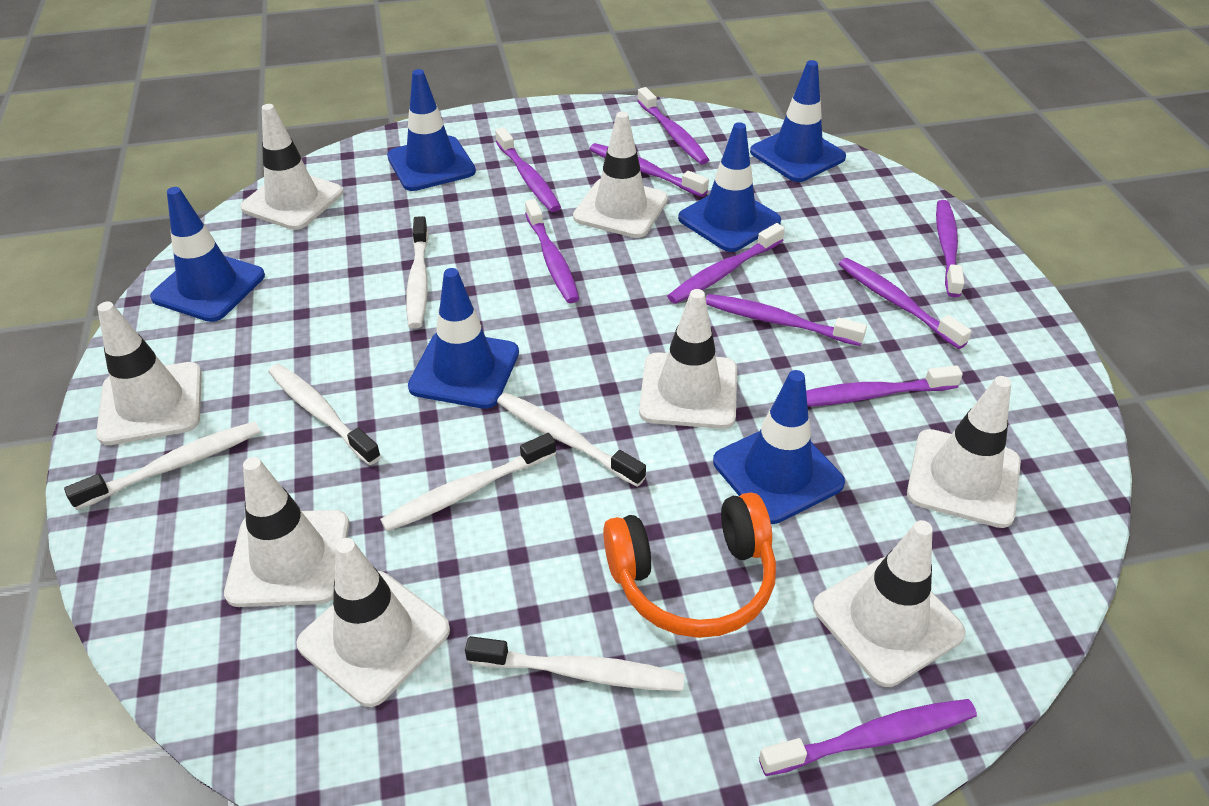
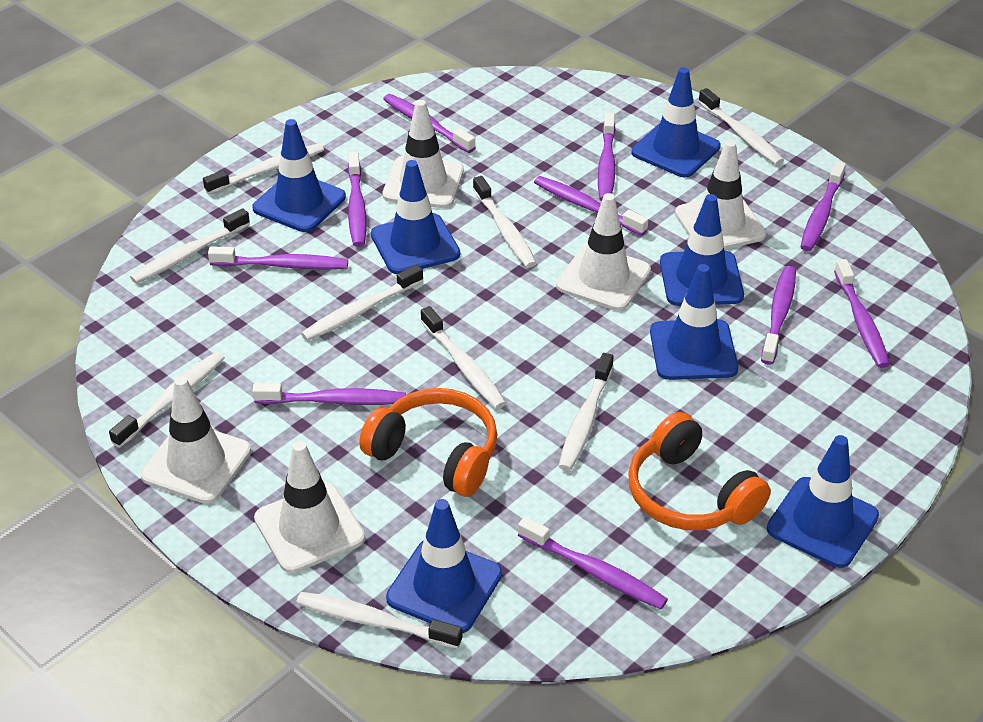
blue traffic cone: [150,187,265,322] [387,69,476,191] [408,268,519,409] [678,122,781,252] [713,370,845,524] [750,60,846,182] = 6 -> [252,119,346,232] [371,160,460,274] [386,499,502,633] [632,67,721,177] [650,264,738,380] [660,194,744,306] [767,435,879,568] = 7
orange headphones: [603,493,776,638] = 1 -> [359,388,497,497] [628,412,771,530] = 2
white toothbrush: [64,421,260,510] [268,363,381,465] [380,433,556,532] [406,216,429,329] [465,636,685,691] [497,392,646,487] = 6 -> [109,352,225,448] [130,208,250,284] [203,143,324,194] [296,592,463,649] [301,265,423,341] [421,306,506,409] [473,176,537,268] [559,353,614,471] [698,88,784,165] = 9
white traffic cone: [96,302,202,445] [224,457,349,607] [241,104,343,230] [297,538,450,707] [573,111,668,238] [639,289,737,429] [813,520,966,687] [907,376,1021,528] = 8 -> [141,376,251,504] [254,441,365,573] [383,100,464,208] [556,193,651,311] [675,140,766,249] = 5

